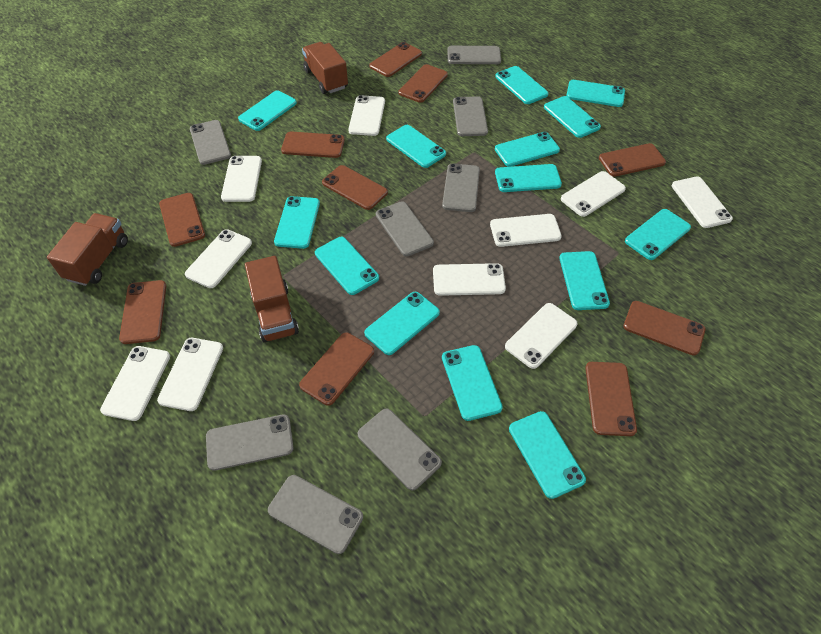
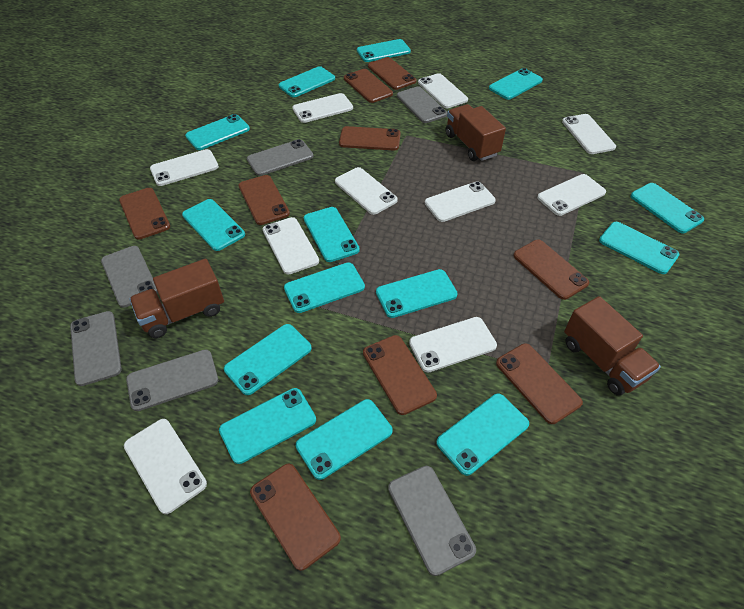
brown phone: [119,280,166,344] [159,193,205,247] [281,131,345,158] [299,332,374,406] [322,165,388,210] [369,42,422,77] [399,64,448,103] [585,362,637,436] [599,143,666,177] [623,301,705,356] = 10 -> [119,188,170,240] [238,175,290,225] [250,464,341,571] [339,126,401,151] [344,69,393,103] [363,335,437,415] [368,57,417,90] [496,343,583,424] [513,240,589,300] = 9
grey phone: [190,120,231,165] [206,414,294,471] [268,475,363,554] [357,408,442,491] [376,201,434,256] [442,163,480,212] [447,46,501,64] [453,96,488,136] = 8 -> [70,311,122,386] [101,246,158,308] [126,349,218,411] [247,139,313,176] [388,466,476,576] [397,86,447,123] = 6

